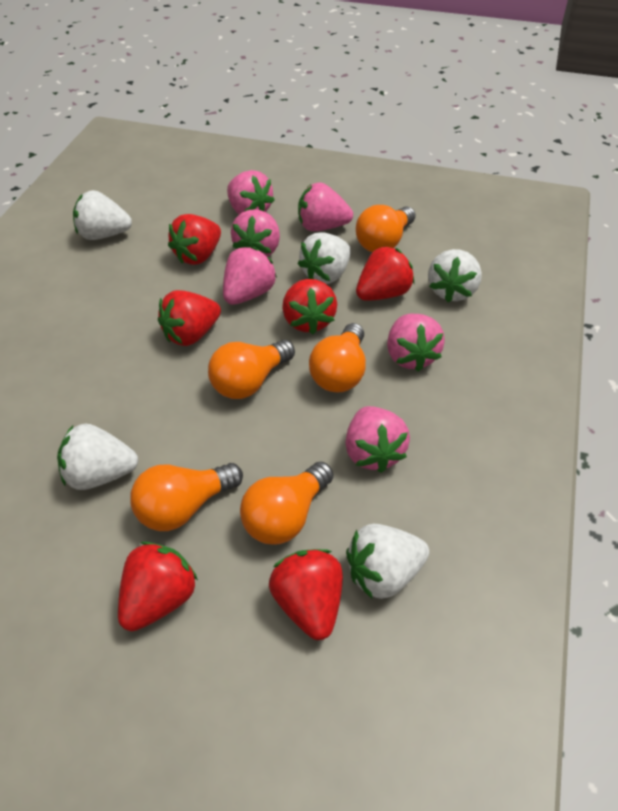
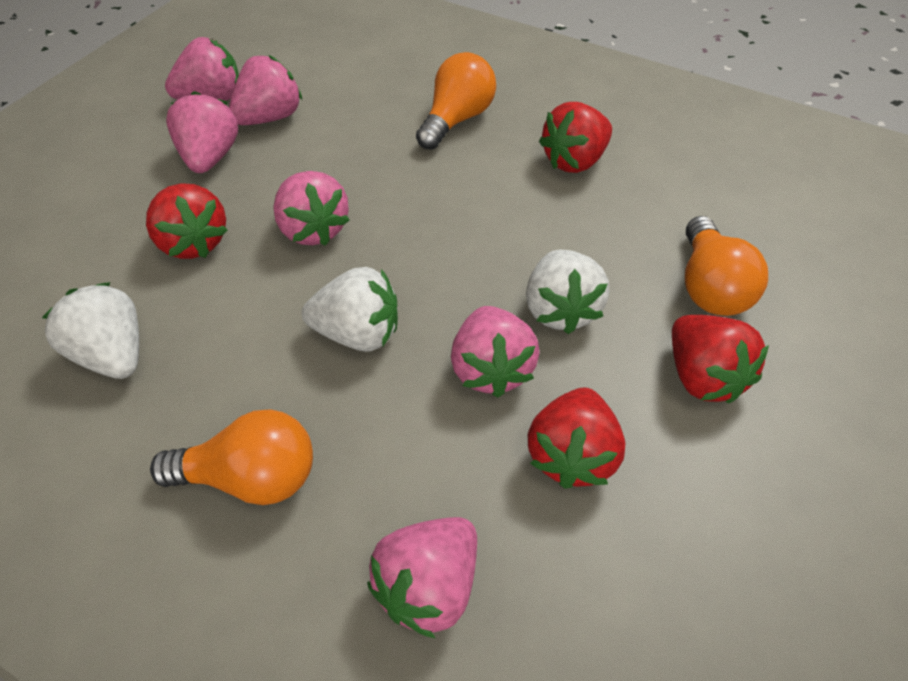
orange light bulb: [130,463,243,531] [208,340,295,399] [240,462,333,545] [309,323,366,392] [356,205,416,252] = 5 -> [150,409,313,505] [416,52,496,150] [685,216,768,316] = 3
red strawberry: [118,542,198,631] [158,290,221,346] [168,214,221,265] [269,549,343,640] [282,279,337,334] [356,246,414,301] = 6 -> [146,183,228,259] [528,387,626,489] [539,102,612,173] [672,315,769,403] = 4
white strawberry: [57,424,138,490] [73,190,132,240] [298,232,351,284] [346,524,429,599] [428,249,482,302] = 5 -> [42,282,139,379] [302,267,398,352] [526,250,610,334] = 3

